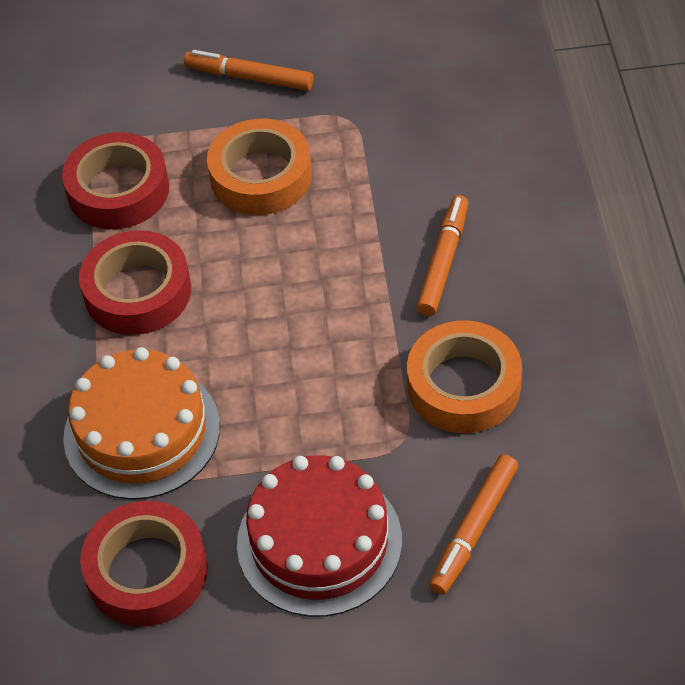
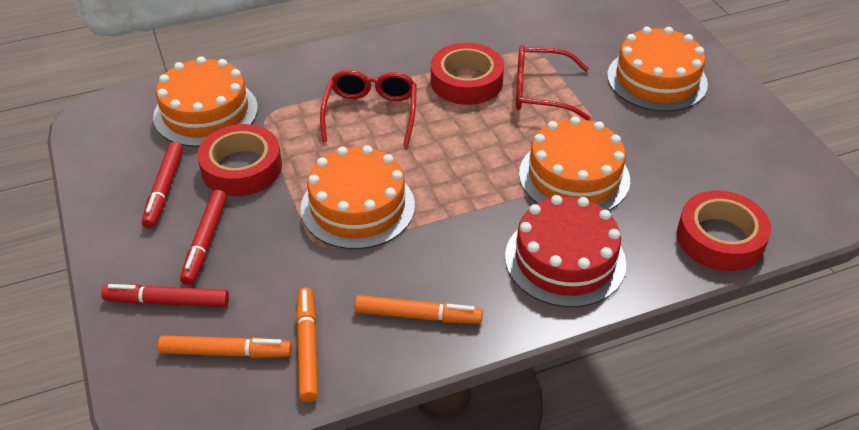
orange cake: [63,347,220,500] = 1 -> [153,56,258,147] [300,145,415,249] [519,116,630,211] [607,27,708,112] = 4
orange tape: [207,119,312,215] [407,321,522,433] = 2 -> none = 0
red glasses: none = 0 -> [320,70,417,147] [516,45,590,120] = 2
red marker: none = 0 -> [101,284,229,307] [142,141,183,228] [180,190,227,285] = 3

